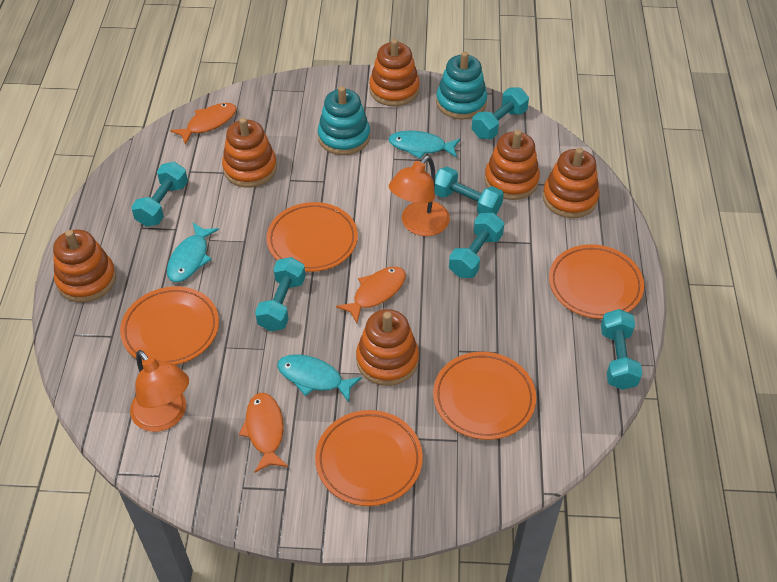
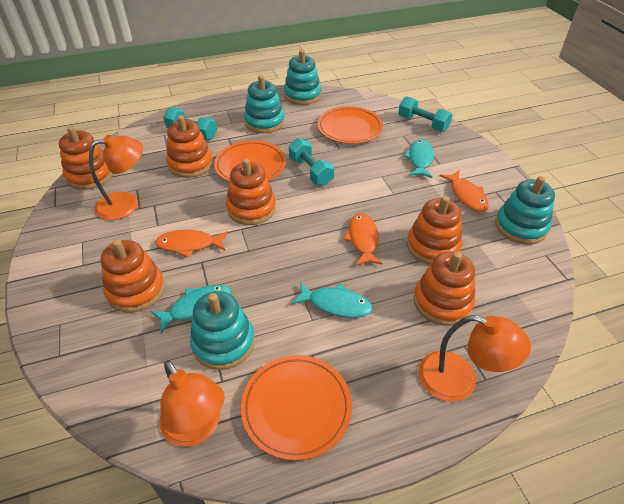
orange lamp: [130,350,189,432] [389,156,450,236] = 2 -> [89,135,143,220] [159,360,225,447] [418,315,531,402] = 3
orange plate: [120,286,219,365] [266,202,358,272] [315,410,423,506] [433,352,536,440] [549,244,644,319] = 5 -> [214,141,286,182] [241,355,352,461] [318,106,383,144] = 3
turquoise dumbbell: [131,162,188,227] [255,257,306,331] [434,167,504,215] [449,213,504,278] [472,88,529,139] [601,309,642,390] = 6 -> [163,107,217,140] [289,138,334,186] [398,96,452,132] = 3
turquoise stacking toy: [318,86,370,155] [436,51,487,119] = 2 -> [190,291,254,370] [244,75,285,133] [284,50,321,105] [495,176,555,245] = 4

